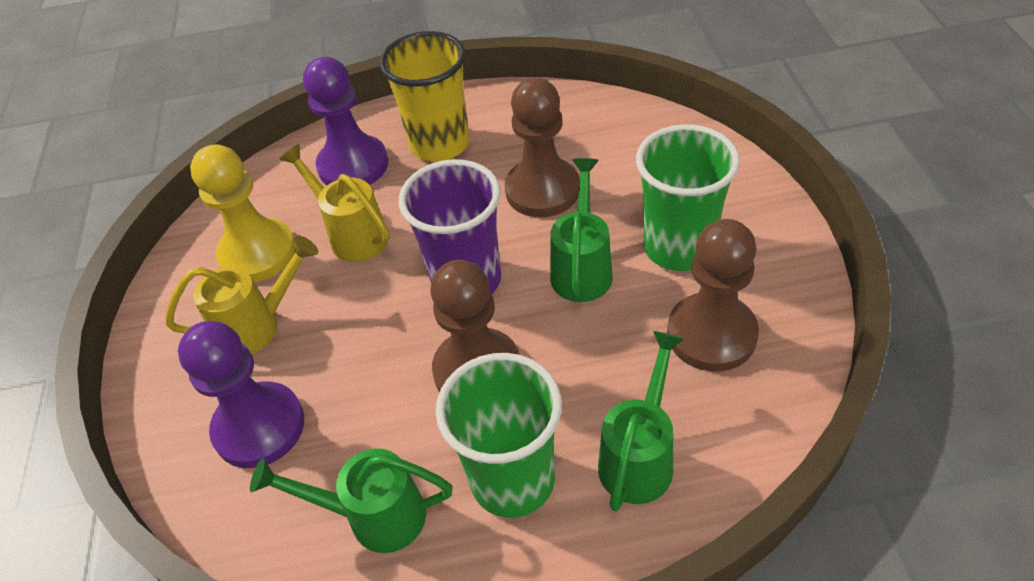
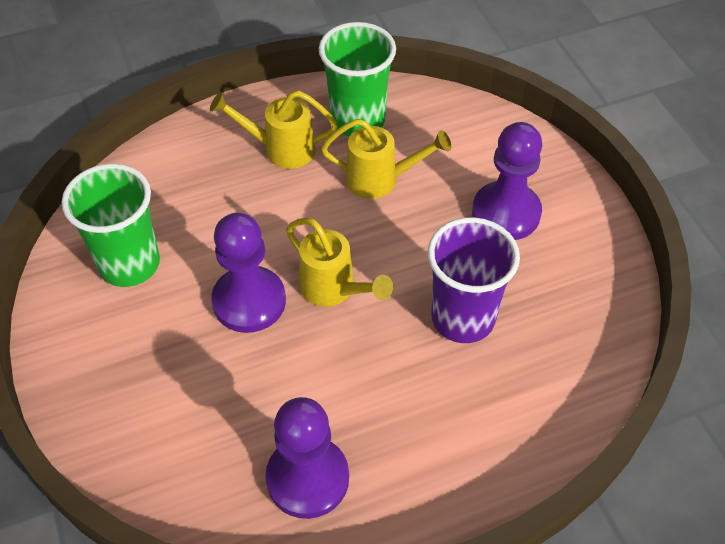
brown pawn: [430,260,520,392] [505,77,580,217] [667,219,759,371] = 3 -> none = 0
green watering can: [250,448,453,553] [550,158,613,302] [598,331,684,511] = 3 -> none = 0
purple pawn: [178,321,304,468] [303,57,388,185] = 2 -> [211,213,286,333] [265,397,349,519] [472,122,542,240] = 3
yellow cup: [379,31,470,162] = 1 -> none = 0
yellow pawn: [190,144,295,282] = 1 -> none = 0
yellow watering can: [165,236,318,354] [279,144,390,262] = 2 -> [210,91,338,169] [286,218,393,307] [321,119,451,199] = 3

